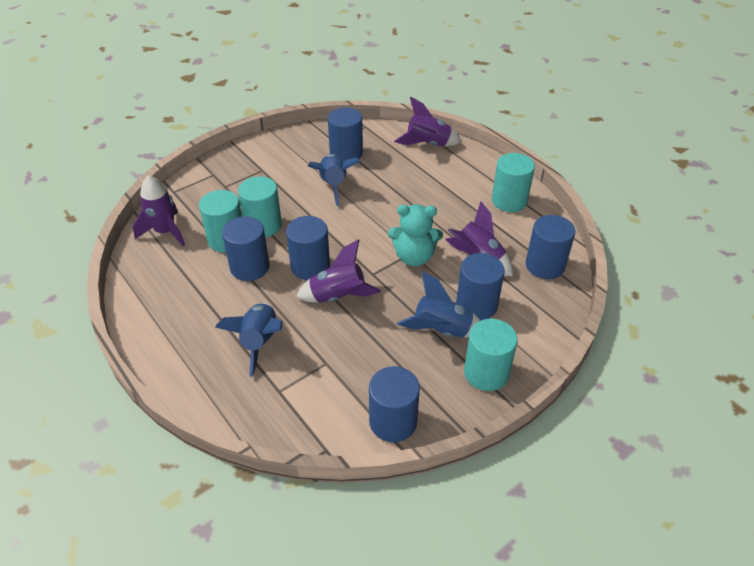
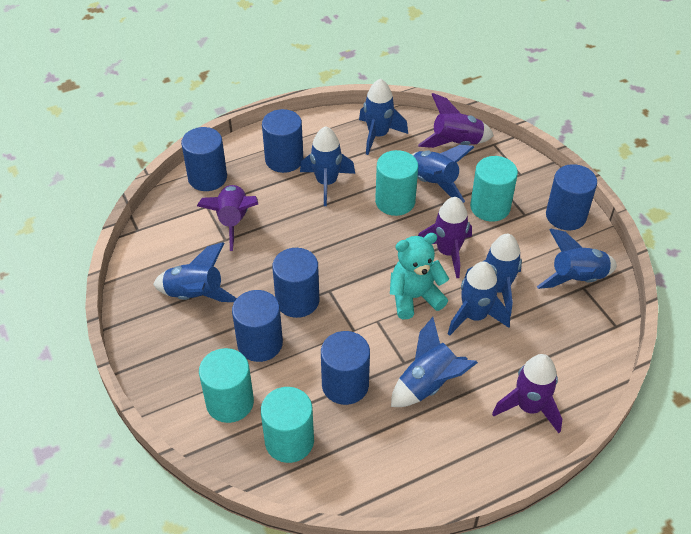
blue rocket: [215,303,283,377] [308,154,360,206] [397,271,481,338] = 3 -> [153,242,237,302] [300,126,355,206] [359,79,408,155] [391,317,478,407] [411,145,474,203] [448,261,510,336] [465,234,522,316] [537,229,617,289] = 8

